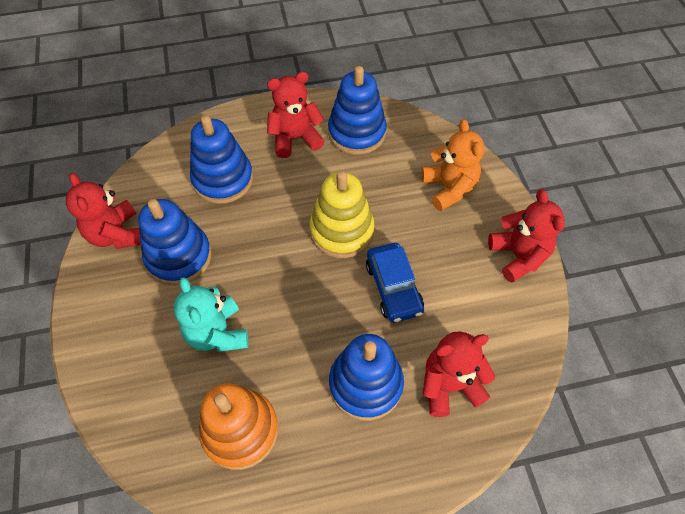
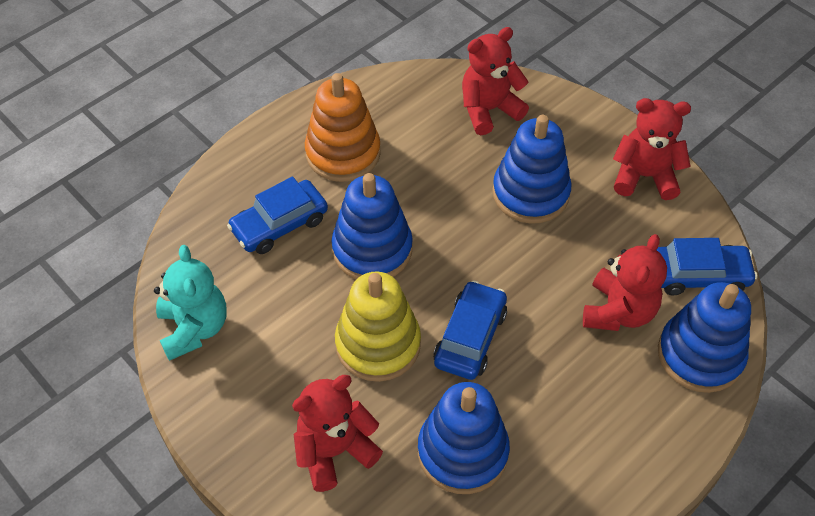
blue car: [366,243,424,323] = 1 -> [227,176,328,254] [434,280,507,380] [657,238,757,295] = 3
orange teddy bear: [421,119,484,211] = 1 -> none = 0

